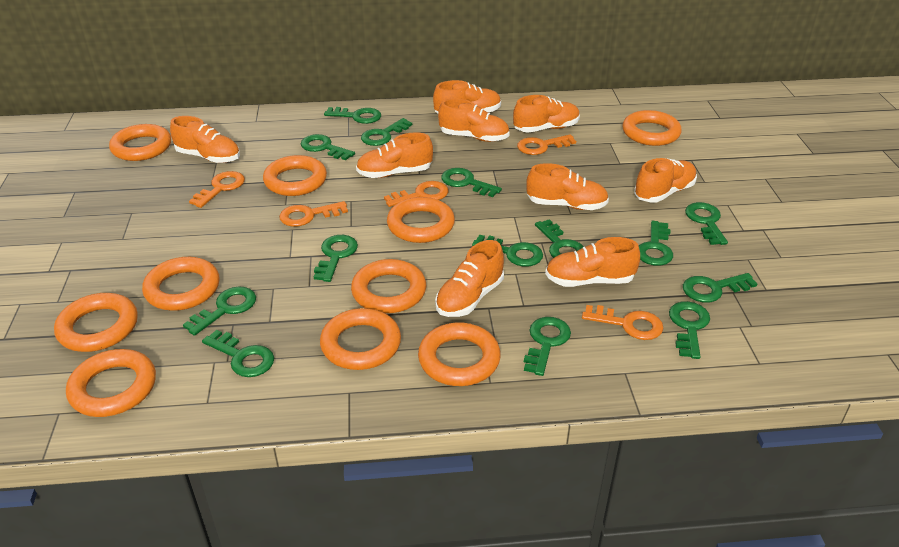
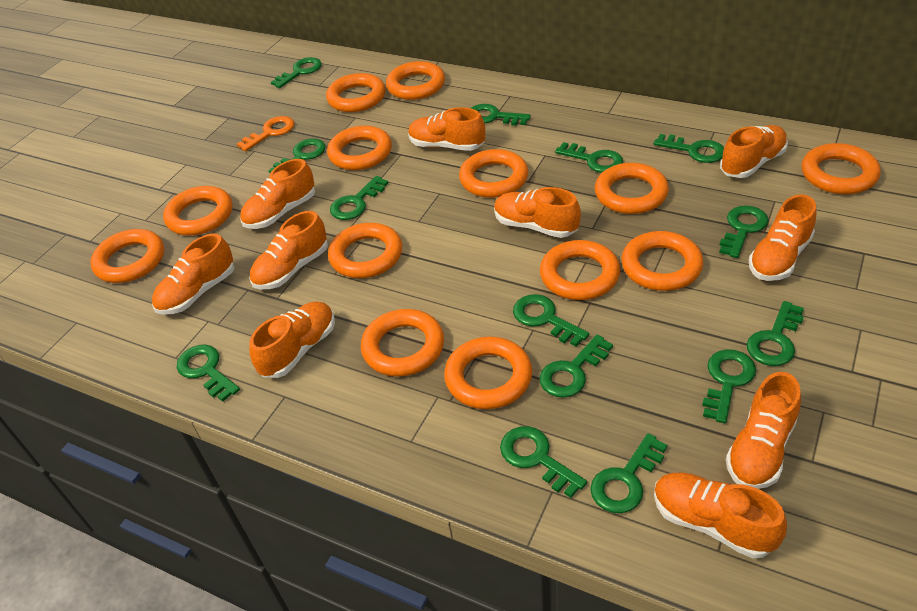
orange key: [189,171,245,208] [279,201,348,227] [384,181,448,207] [517,134,576,155] [582,305,663,340] = 5 -> [237,116,294,152] = 1
orange ring: [54,293,138,352] [66,349,156,417] [109,124,171,161] [142,257,220,311] [263,155,327,196] [320,308,401,370] [351,259,426,313] [387,197,455,243] [418,322,501,386] [623,110,682,146] = 10 -> [91,229,164,283] [163,186,233,236] [326,73,386,112] [327,126,392,170] [328,223,402,278] [361,309,444,377] [386,61,445,100] [444,337,532,409] [459,149,528,198] [540,240,620,300] [595,163,669,214] [621,231,703,291] [801,143,881,194] = 13
orange shoe: [170,116,240,163] [356,132,433,178] [433,80,501,113] [435,240,504,317] [438,98,510,142] [513,95,580,133] [526,163,609,210] [545,237,640,287] [634,158,697,203] = 9 -> [152,233,235,315] [240,159,315,229] [249,211,328,289] [249,301,335,378] [408,107,485,151] [494,187,581,238] [654,473,787,558] [720,125,788,178] [726,372,801,489] [748,194,816,281] = 10

